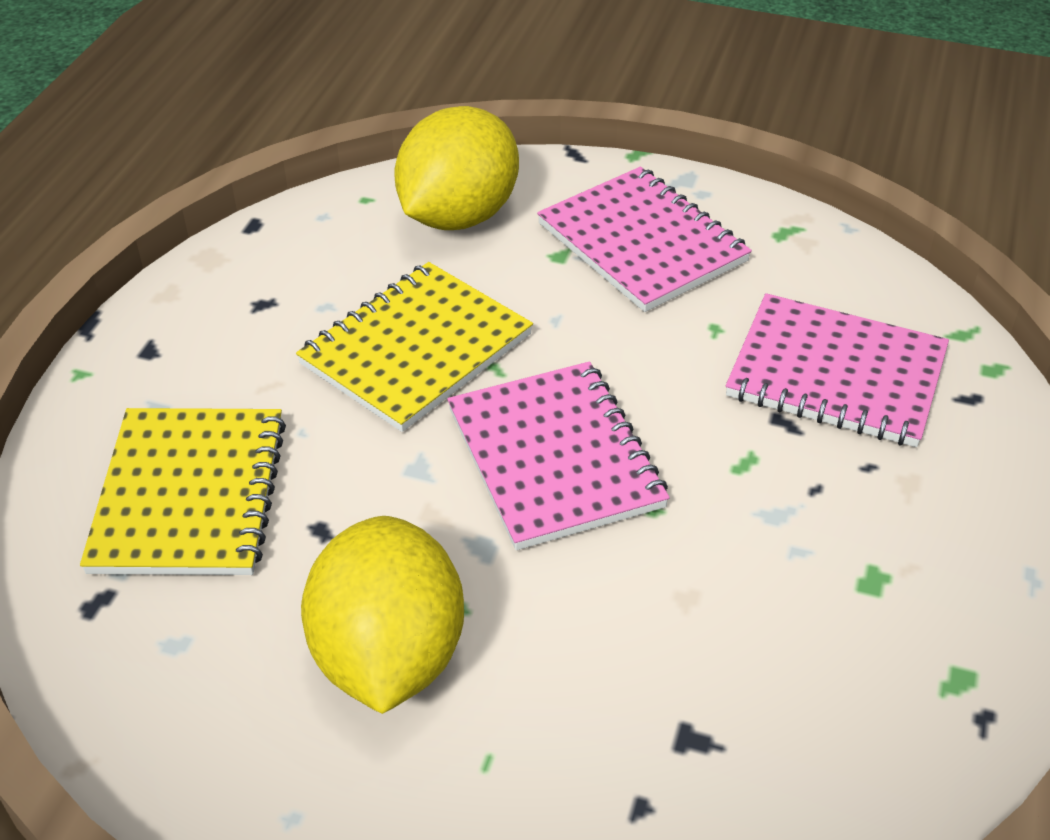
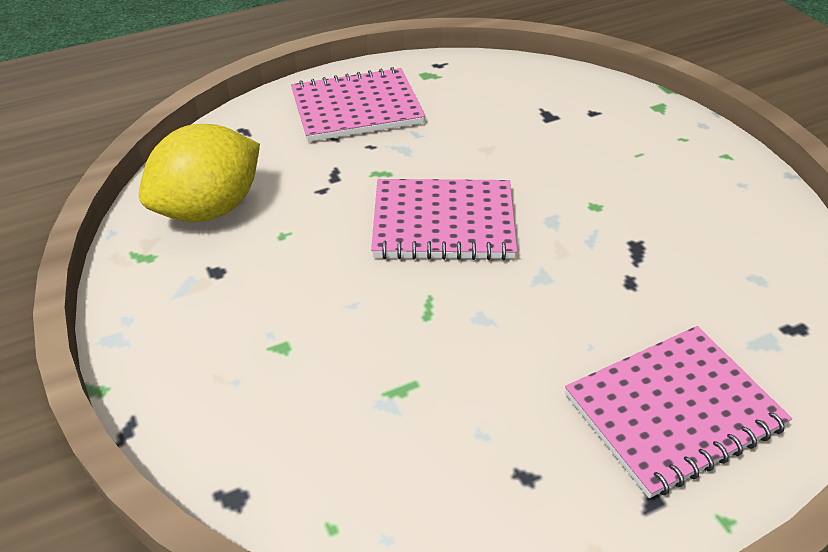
yellow lemon: [301,516,464,714] [394,106,519,230] = 2 -> [139,124,260,222] = 1
yellow notebook: [80,408,286,575] [296,262,533,432] = 2 -> none = 0

